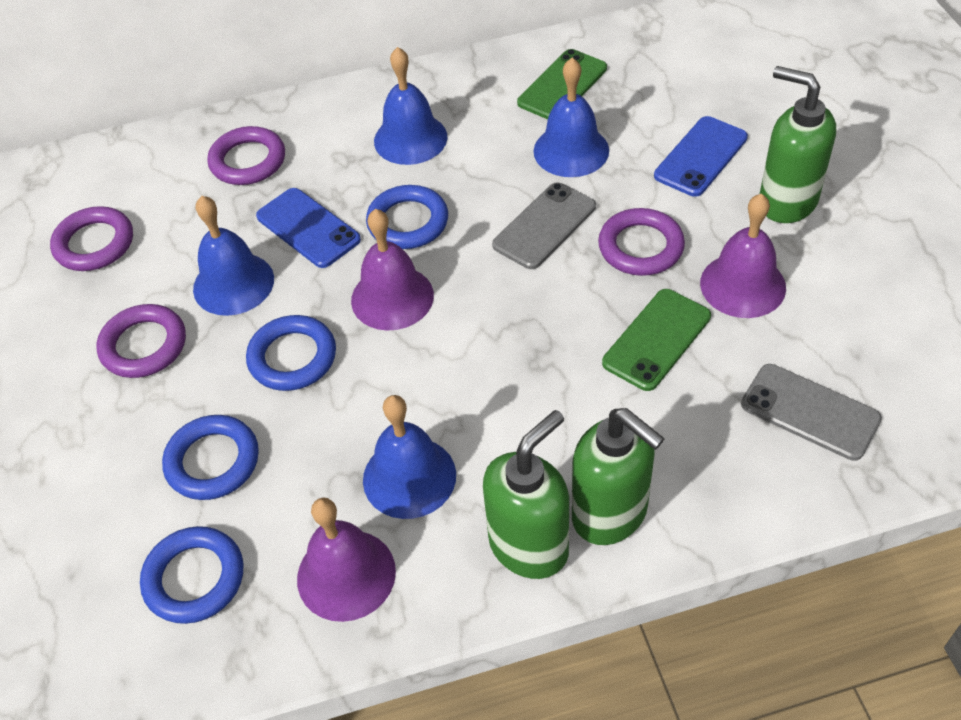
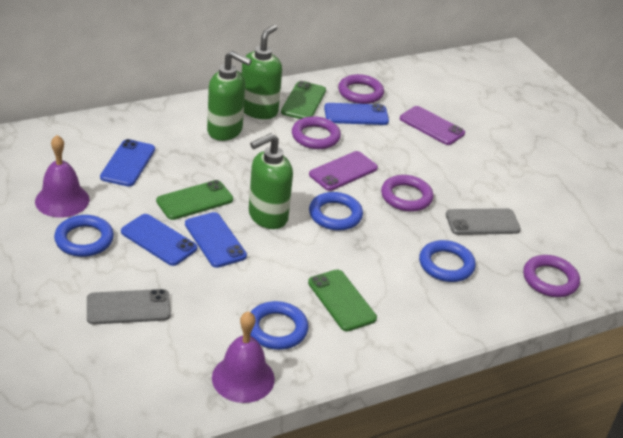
blue bell: [193,196,274,316] [363,395,456,519] [374,47,448,165] [533,58,609,177] = 4 -> none = 0
blue phone: [256,188,361,268] [654,116,748,197] = 2 -> [100,139,155,187] [121,214,197,266] [185,212,247,268] [324,103,389,125] = 4
green phone: [517,49,607,119] [602,289,711,391] = 2 -> [156,180,233,220] [281,81,326,119] [308,270,377,331] = 3
purple bell: [297,497,396,622] [351,209,434,331] [700,194,786,318] = 3 -> [35,135,89,218] [212,311,275,403] = 2
purple phone: none = 0 -> [309,151,378,191] [400,106,465,145] = 2

